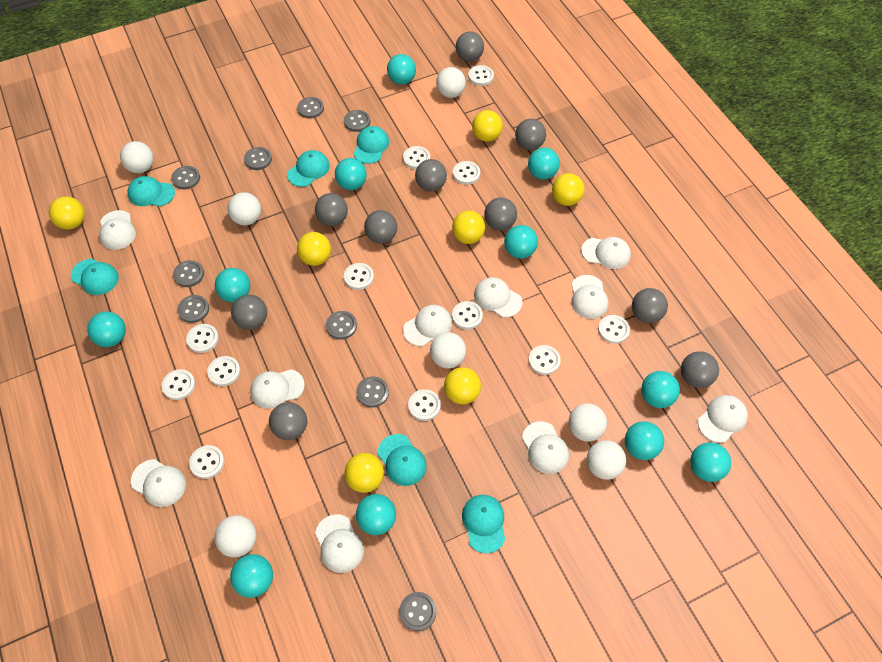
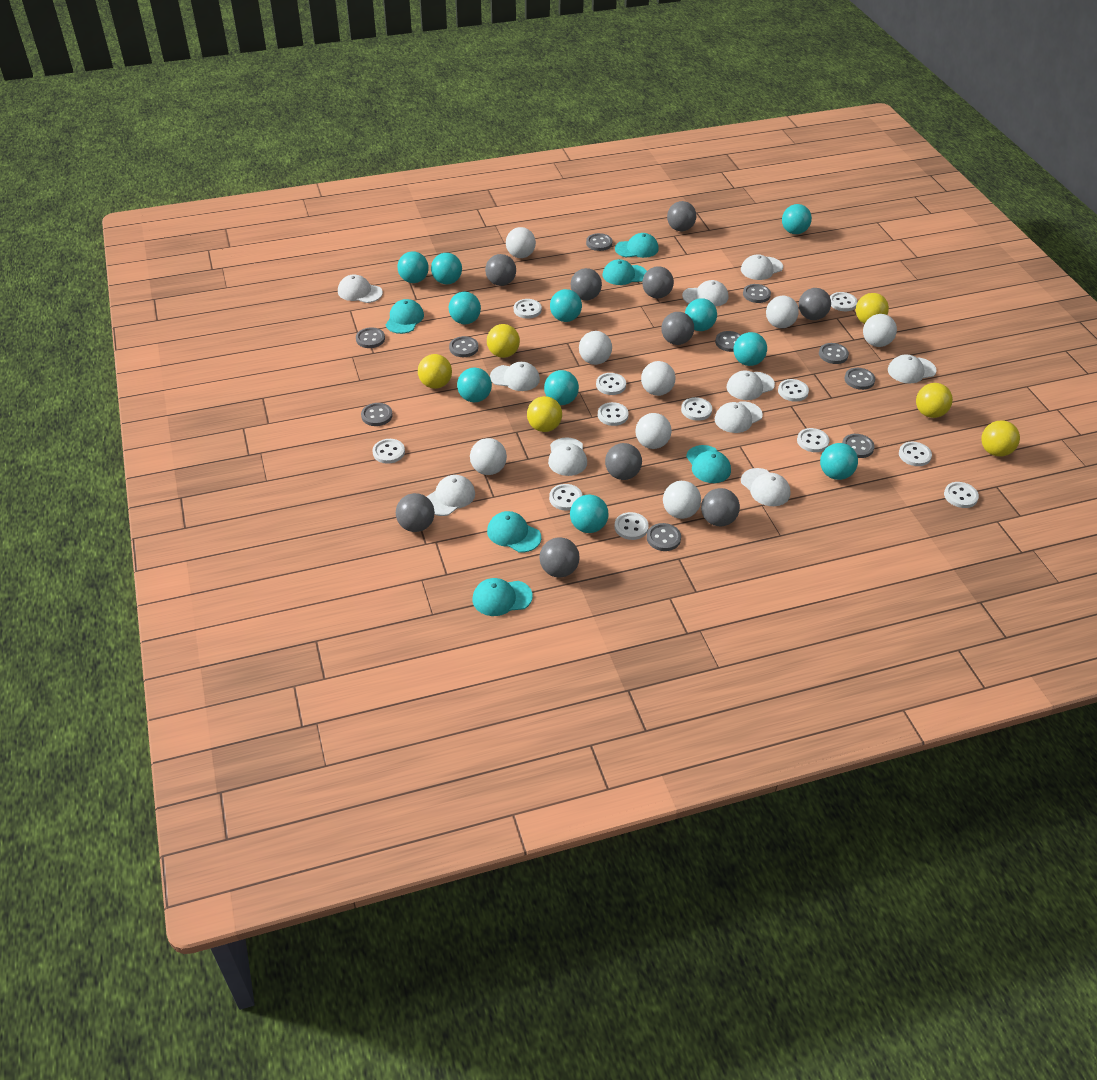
grey button: [171,166,200,190] [173,260,204,287] [177,295,209,323] [244,147,272,170] [297,97,324,119] [326,311,357,340] [344,110,370,132] [356,377,389,408] [399,592,436,631] = 9 -> [356,327,385,348] [361,403,393,426] [449,336,479,357] [586,233,612,251] [647,523,681,551] [715,331,741,352] [743,284,771,303] [819,343,849,364] [842,434,875,458] [845,368,875,390] = 10
white ball: [120,141,153,173] [214,515,257,557] [228,192,261,225] [430,332,466,368] [436,67,466,98] [569,403,607,442] [587,440,626,480] = 7 -> [470,438,507,475] [506,227,536,258] [579,331,612,365] [635,413,672,449] [641,361,676,396] [663,481,701,519] [766,296,799,328] [863,314,897,347] = 8
yellow ball: [49,196,85,230] [297,232,331,266] [345,453,384,493] [444,367,481,404] [452,211,485,244] [472,110,503,142] [552,173,585,206] = 7 -> [418,354,452,389] [487,324,520,358] [527,396,562,432] [856,293,889,324] [916,383,953,418] [981,420,1020,457] = 6

